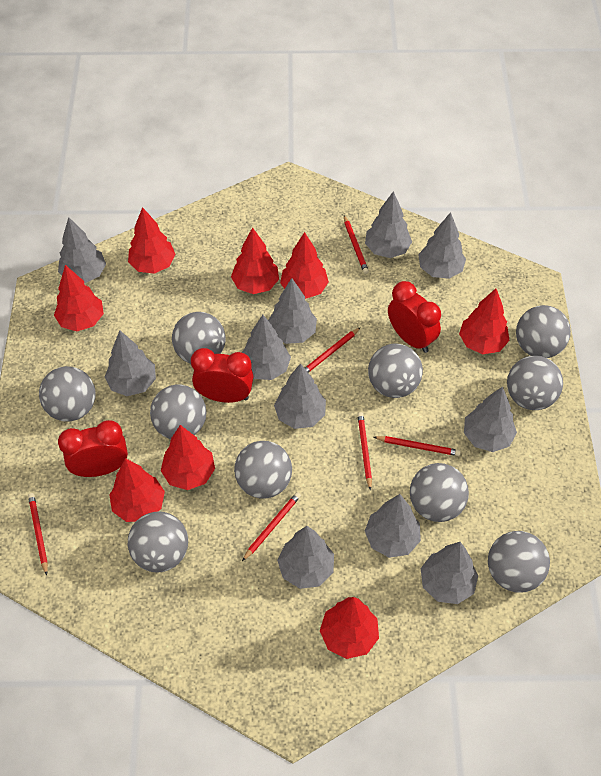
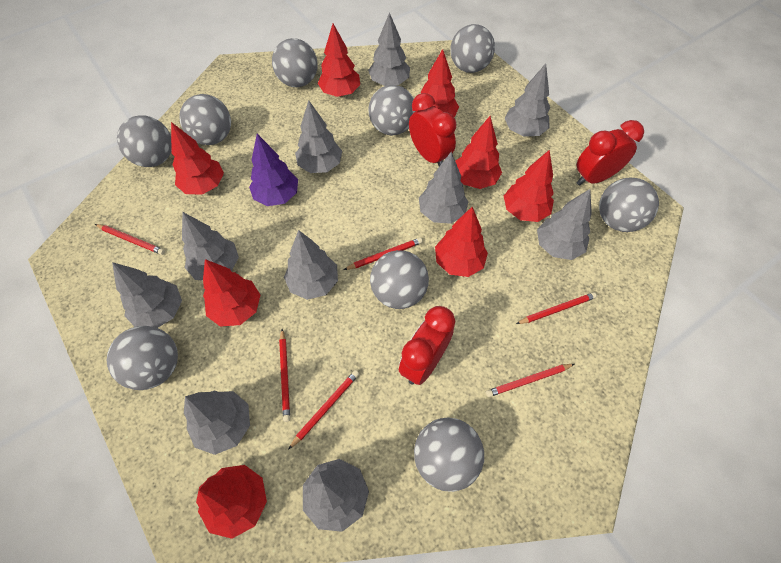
grey ball: [39,366,96,422] [128,511,188,573] [150,385,206,439] [172,312,226,364] [234,441,292,499] [368,344,423,398] [410,463,469,522] [488,531,550,593] [507,355,563,410] [516,305,571,358] = 10 -> [107,326,178,390] [117,115,171,167] [179,94,231,145] [272,38,318,87] [368,85,416,135] [370,250,429,309] [414,418,484,492] [450,24,495,73] [599,177,659,232] = 9
grey tree: [58,217,106,284] [105,330,156,396] [241,315,291,380] [268,278,317,344] [274,363,326,429] [277,526,334,589] [365,191,412,258] [365,494,421,558] [418,212,466,279] [421,542,478,604] [464,386,517,452] = 11 -> [112,262,182,328] [182,212,239,281] [184,390,250,455] [284,230,338,300] [295,100,342,173] [303,459,369,532] [368,12,410,86] [419,152,468,224] [505,63,550,137] [537,189,592,260] = 10
purple tree: none = 0 -> [249,134,298,206] = 1

